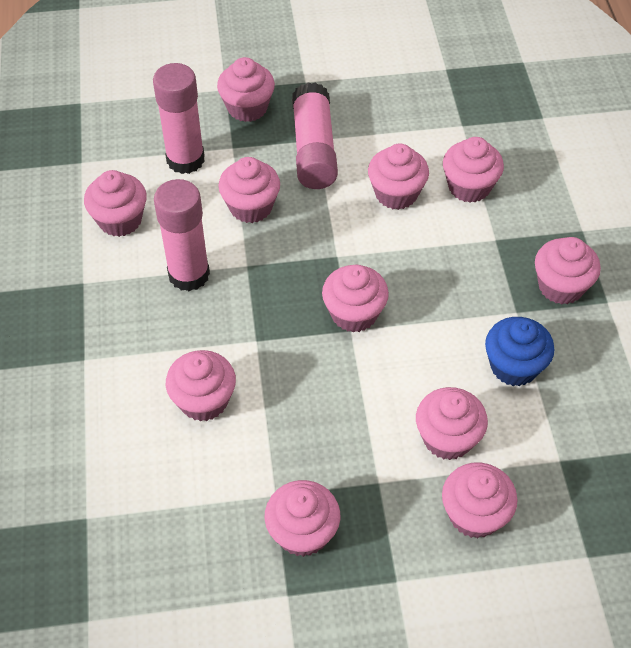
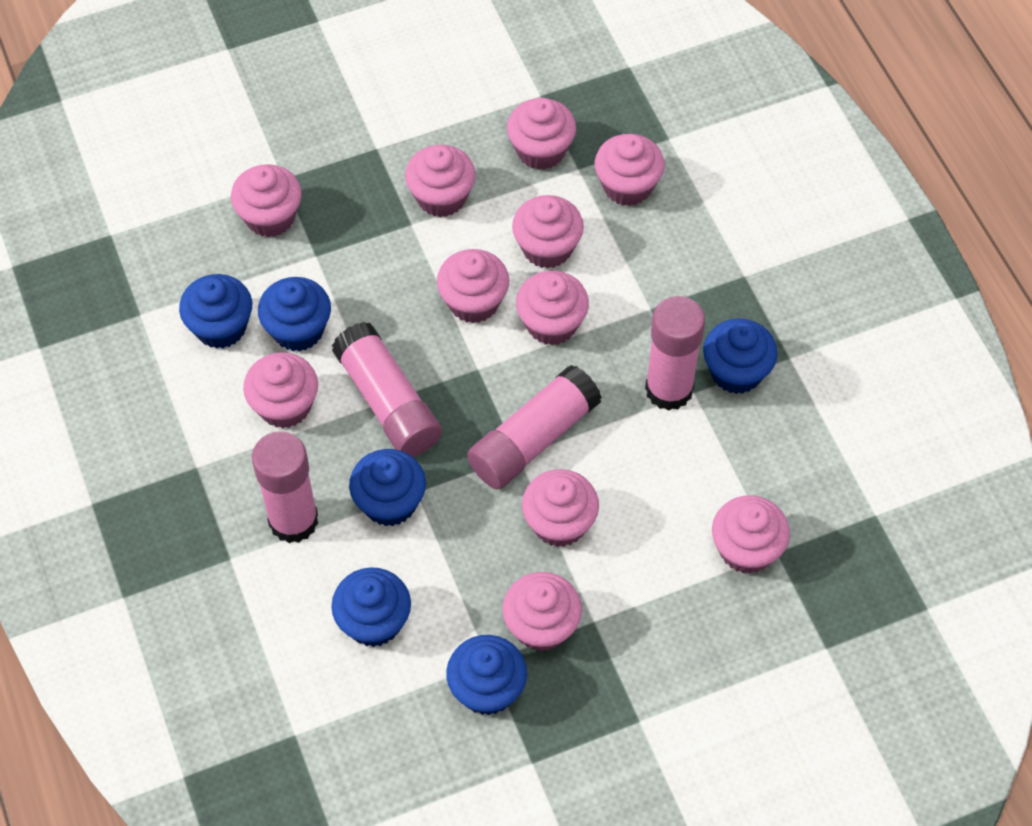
blue cupcake: [485,317,555,386] = 1 -> [179,274,252,349] [258,277,331,352] [331,567,411,647] [349,449,426,526] [446,635,527,715] [703,319,777,394] = 6
pink glue stick: [153,63,205,174] [154,179,210,291] [292,82,338,189] = 3 -> [252,431,318,543] [332,322,442,457] [467,365,602,490] [645,296,705,411] = 4

